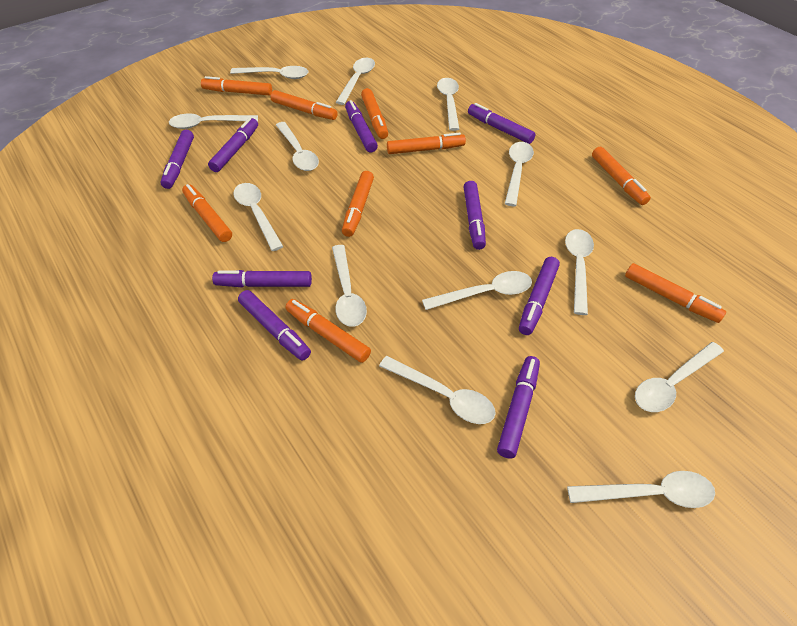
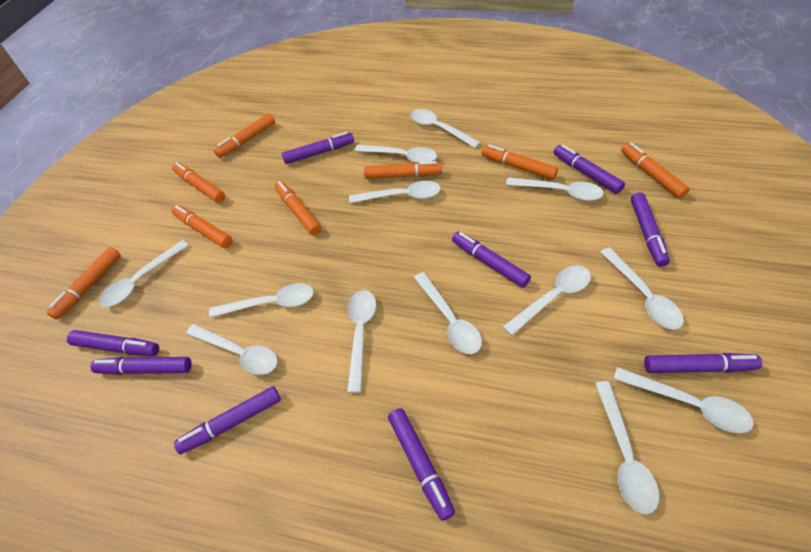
orange marker: [182,184,232,242] [201,76,272,95] [271,90,338,120] [285,299,371,363] [342,171,374,237] [361,88,388,139] [387,133,466,154] [592,147,651,205] [625,263,726,323] = 9 -> [47,247,121,320] [172,162,225,203] [172,205,232,248] [214,113,275,158] [275,181,321,235] [364,161,442,179] [482,145,558,180] [621,143,690,198] = 8

